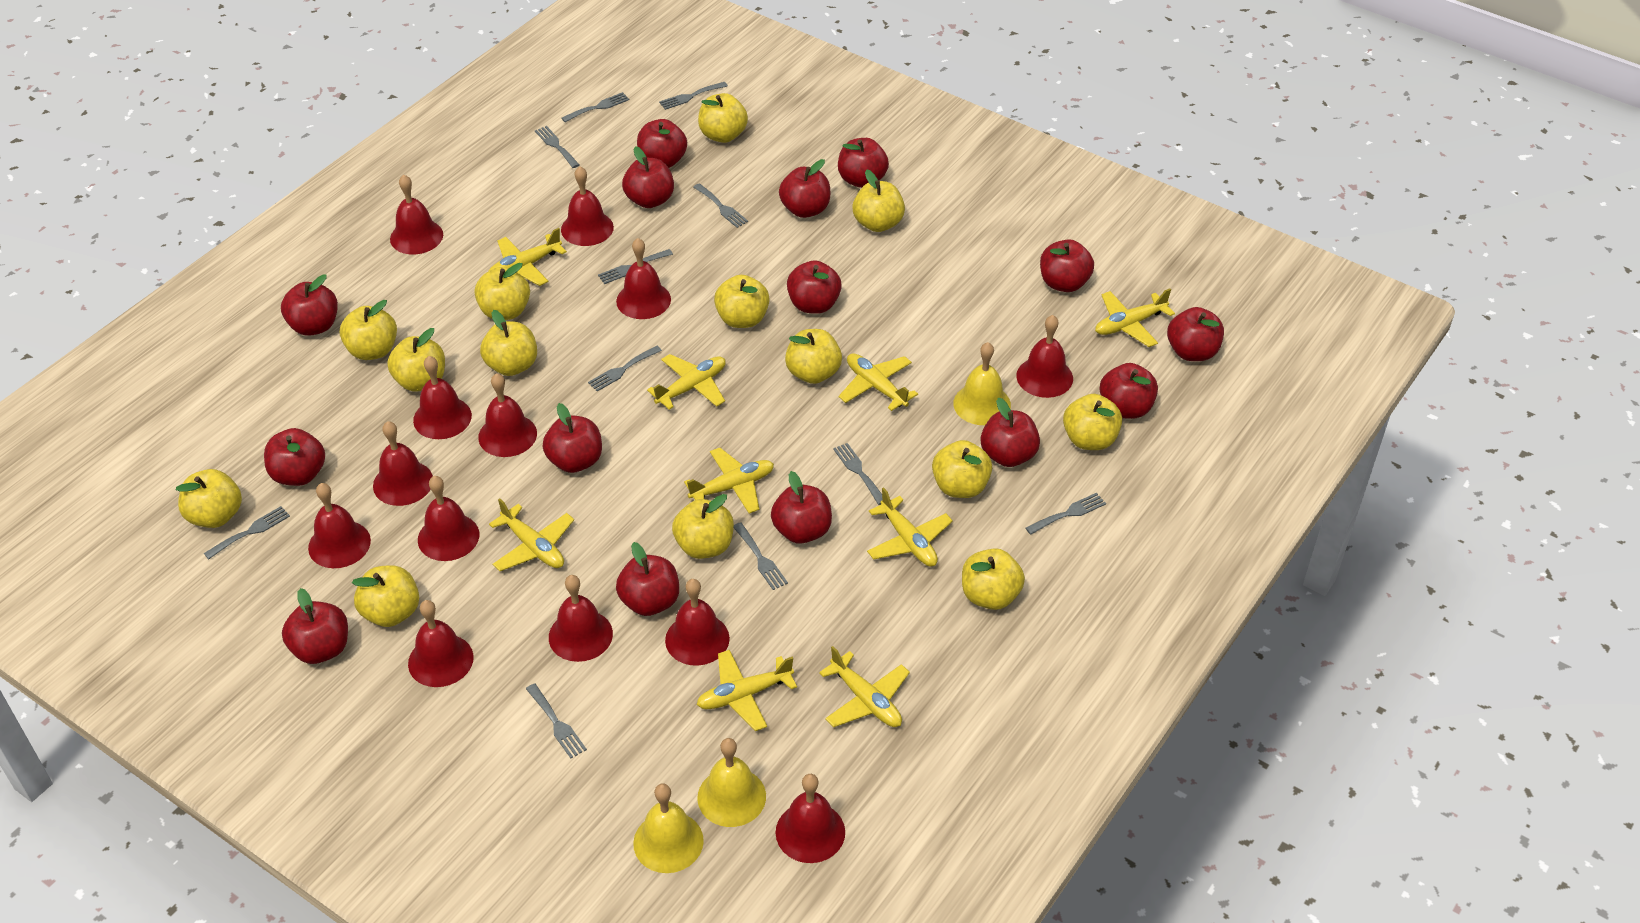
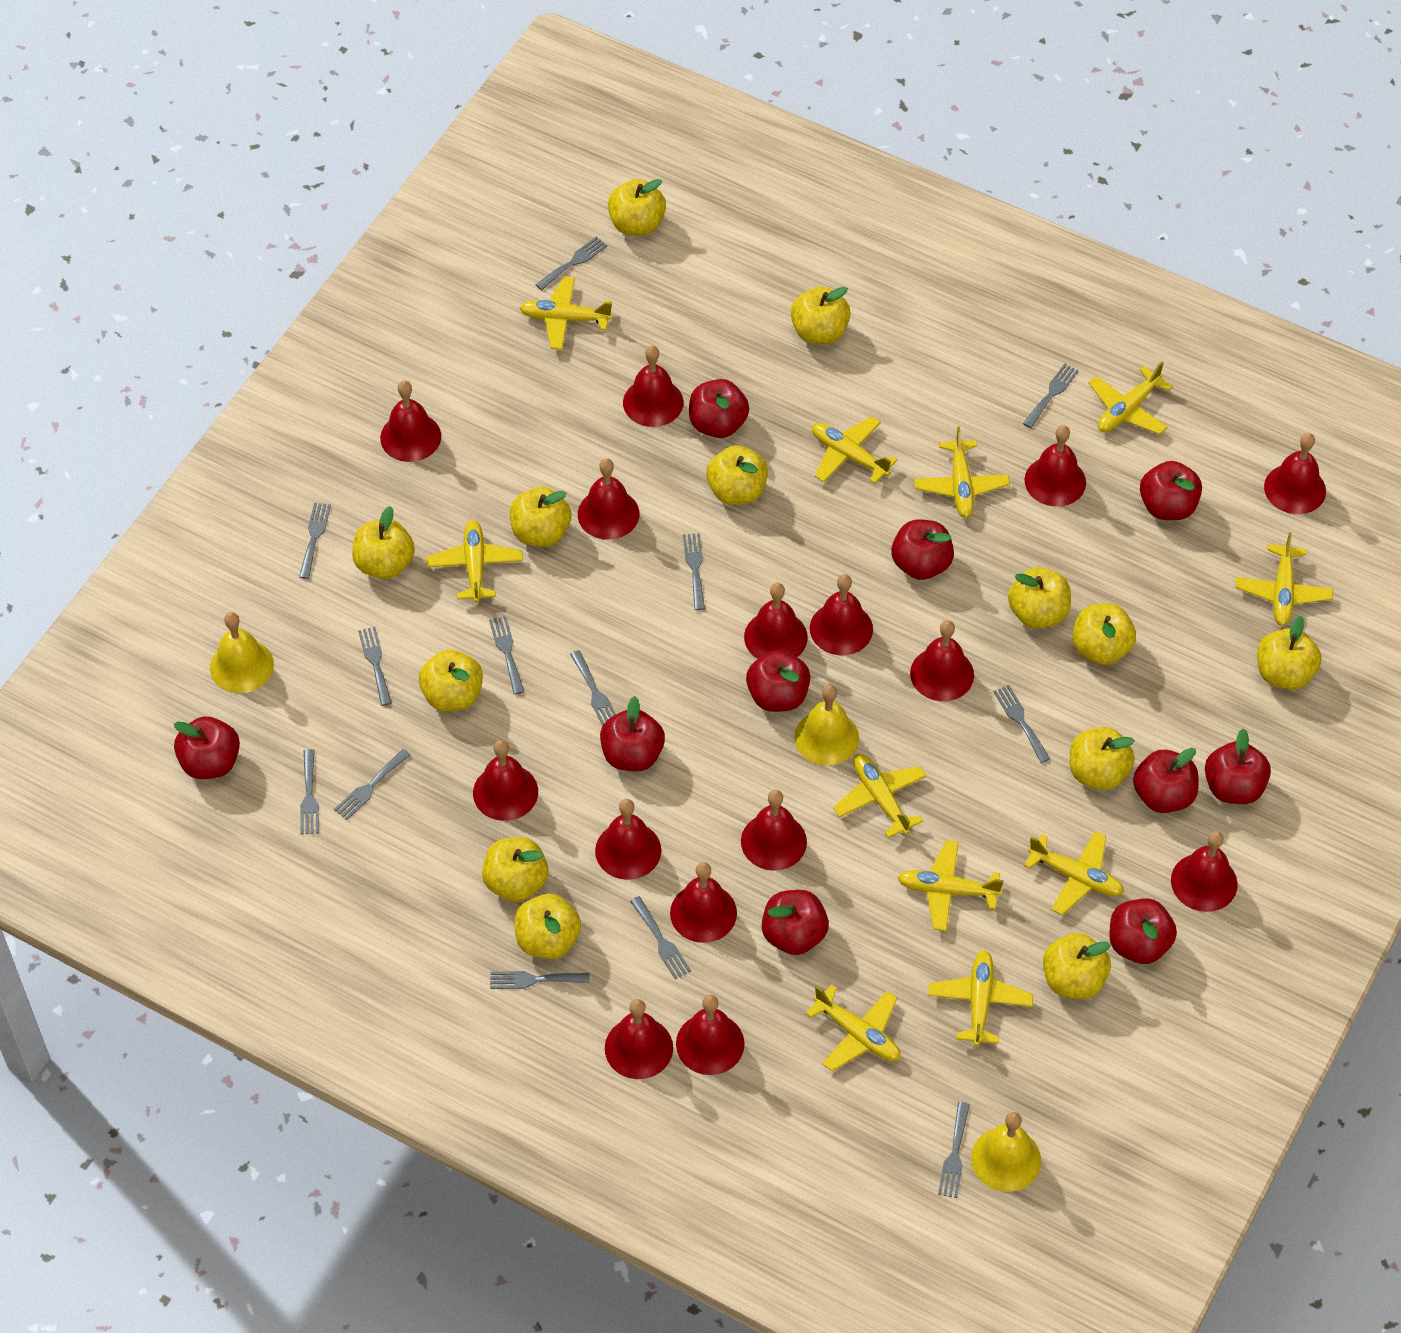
grey fork: [204,506,290,559] [526,683,587,758] [535,126,580,168] [562,92,629,122] [588,346,662,391] [598,249,673,284] [659,82,728,110] [693,183,748,228] [734,522,788,590] [833,443,882,505] [1026,493,1106,535] = 11 -> [299,503,331,579] [300,749,319,834] [334,749,410,820] [358,627,392,706] [489,616,524,694] [490,971,590,989] [536,236,607,290] [570,650,616,726] [630,896,691,979] [683,533,705,610] [938,1102,970,1198] [994,685,1050,763] [1023,363,1079,428] = 13
red apple: [264,428,325,486] [281,274,338,336] [282,588,348,664] [543,403,602,473] [616,542,679,616] [622,146,674,208] [637,119,687,168] [771,471,832,544] [779,159,830,218] [787,260,842,314] [838,138,889,188] [981,398,1040,467] [1040,239,1094,292] [1099,363,1158,419] [1167,307,1224,361] = 15 -> [174,716,240,779] [600,696,665,771] [689,379,749,438] [746,650,811,712] [762,890,829,955] [891,519,954,580] [1109,898,1177,964] [1133,748,1199,813] [1140,461,1202,520] [1205,729,1271,804] = 10
red bell: [308,483,371,568] [373,421,433,506] [390,174,443,254] [408,600,474,687] [413,356,472,439] [418,476,479,561] [478,373,537,457] [549,575,613,662] [561,166,614,246] [616,238,671,319] [665,579,730,666] [776,774,845,863] [1016,315,1073,398] = 13 -> [380,381,441,462] [473,740,538,821] [578,458,639,540] [595,799,661,880] [605,999,673,1079] [623,346,683,427] [670,862,737,943] [676,995,744,1075] [741,790,807,871] [744,583,808,659] [810,574,873,655] [910,620,974,701] [1024,425,1086,507] [1171,831,1238,912] [1264,433,1326,514] = 15
yellow apple: [176,469,242,528] [340,300,397,360] [352,565,419,627] [387,328,445,392] [474,263,530,320] [480,310,537,376] [672,494,734,559] [698,93,748,143] [714,275,770,328] [785,329,842,384] [852,170,905,232] [932,440,992,498] [962,548,1025,610] [1063,394,1122,450] = 14 -> [352,506,415,579] [419,650,483,711] [482,837,549,902] [510,487,572,547] [514,894,581,959] [608,179,666,236] [706,445,768,505] [791,286,851,344] [1008,567,1071,629] [1043,933,1111,999] [1070,727,1135,790] [1072,604,1136,665] [1257,616,1321,690] = 13
yellow plane: [489,228,567,286] [489,498,574,571] [647,354,726,410] [684,448,774,514] [697,650,797,731] [819,646,910,727] [839,353,918,411] [867,488,953,567] [1095,288,1175,347] = 9 -> [426,520,523,603] [520,277,613,350] [806,984,900,1072] [812,416,898,484] [833,754,927,838] [897,840,1004,931] [914,427,1010,518] [928,950,1033,1047] [1024,831,1124,915] [1088,362,1173,435] [1235,532,1333,626] = 11

